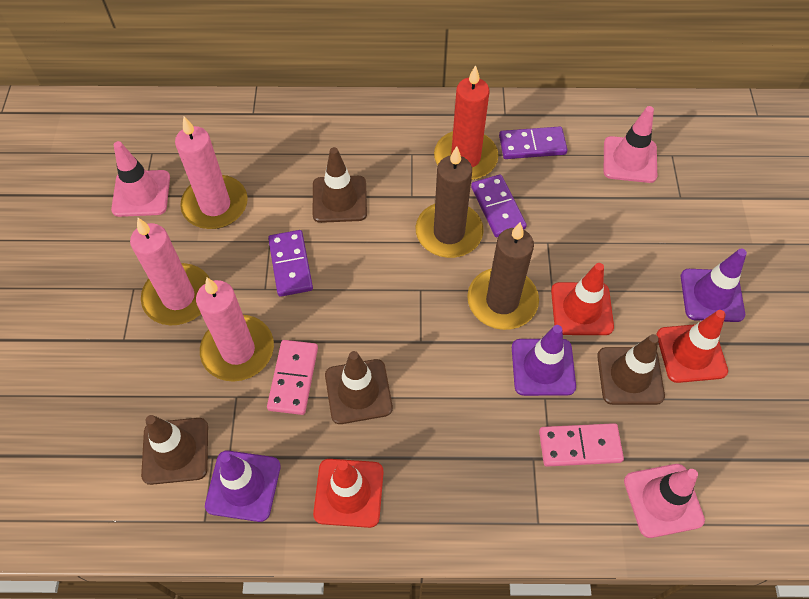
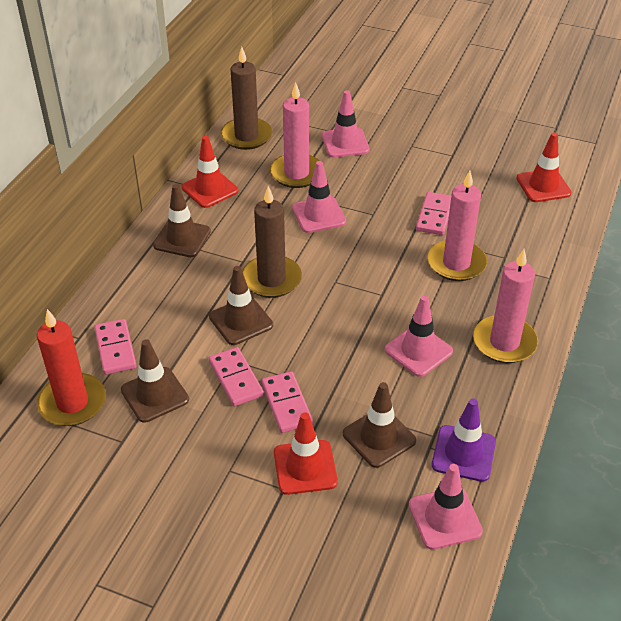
pink domino: [267,340,318,415] [539,423,624,467] = 2 -> [94,319,137,375] [209,347,264,406] [261,371,313,433] [416,192,451,235] = 4
pink traffic cone: [111,141,170,217] [604,106,657,183] [624,464,705,538] = 3 -> [292,161,346,233] [322,90,370,158] [385,295,453,377] [409,464,483,550] = 4
purple domino: [268,230,313,297] [471,174,527,237] [499,126,568,159] = 3 -> none = 0
purple traffic cone: [205,450,281,522] [512,325,576,396] [681,248,747,322] = 3 -> [432,398,496,482] = 1

